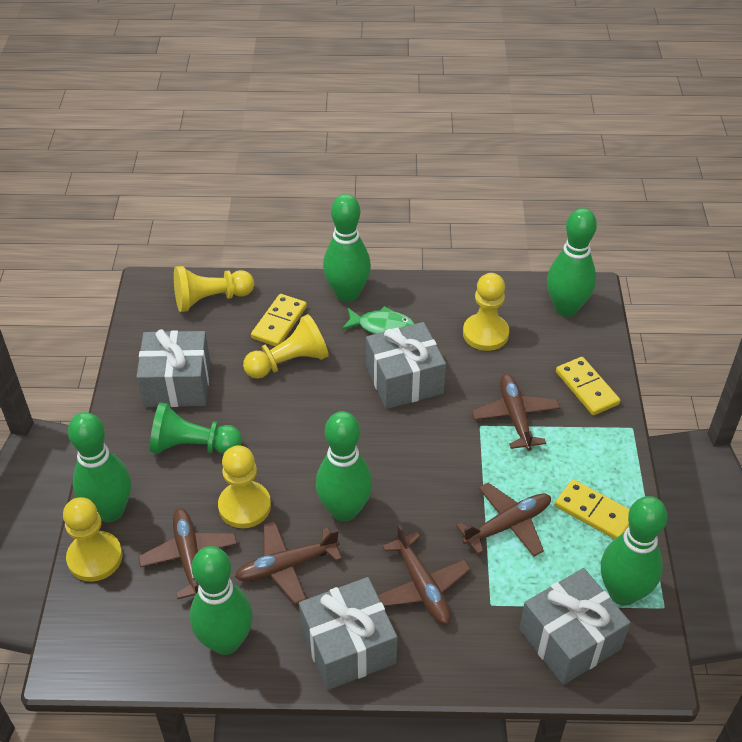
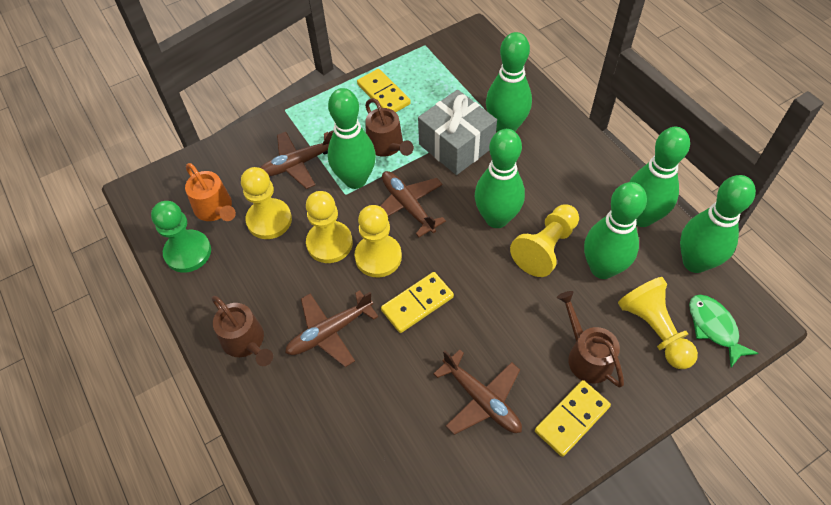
brown plane: [138,508,237,599] [235,521,342,604] [378,524,471,625] [456,483,551,557] [472,374,560,451] = 5 -> [260,130,334,189] [285,290,378,367] [380,171,446,237] [433,349,522,435] = 4
brown watering can: none = 0 -> [212,296,273,366] [365,98,414,157] [557,291,624,387] = 3
grey gift: [136,329,210,407] [299,577,397,690] [366,322,446,409] [519,568,631,685] = 4 -> [418,90,497,175] = 1
orange watering can: none = 0 -> [185,163,236,221] = 1

